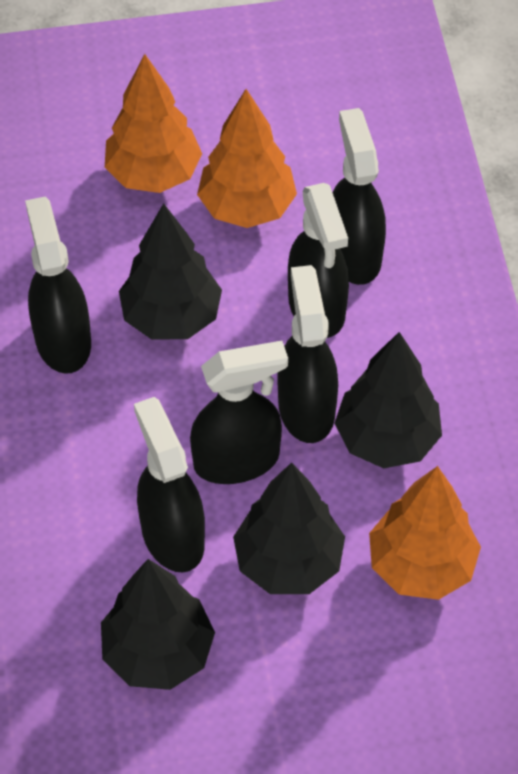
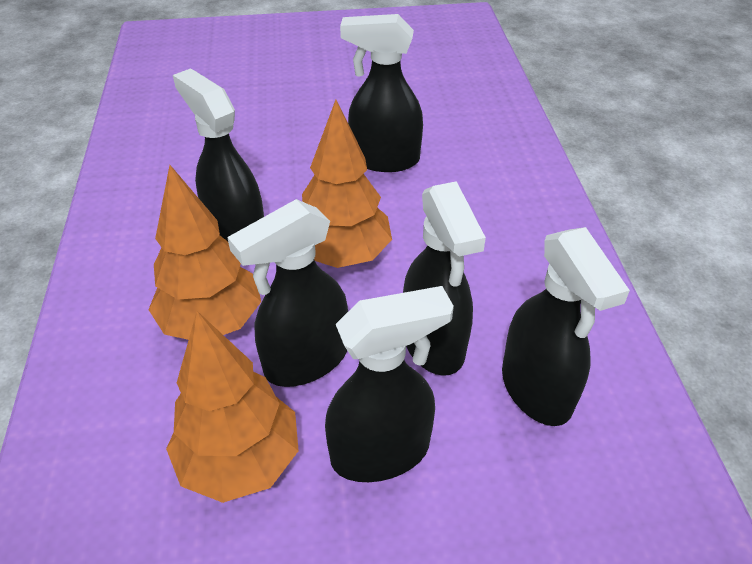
black tree: [101,559,215,690] [119,203,222,340] [233,463,345,594] [335,332,442,468] = 4 -> none = 0

